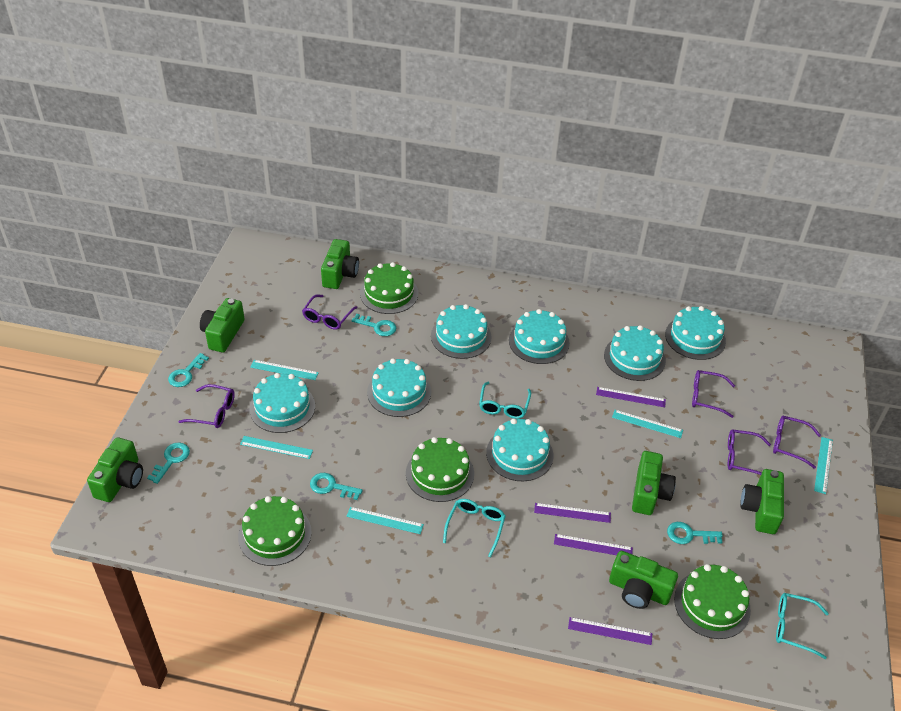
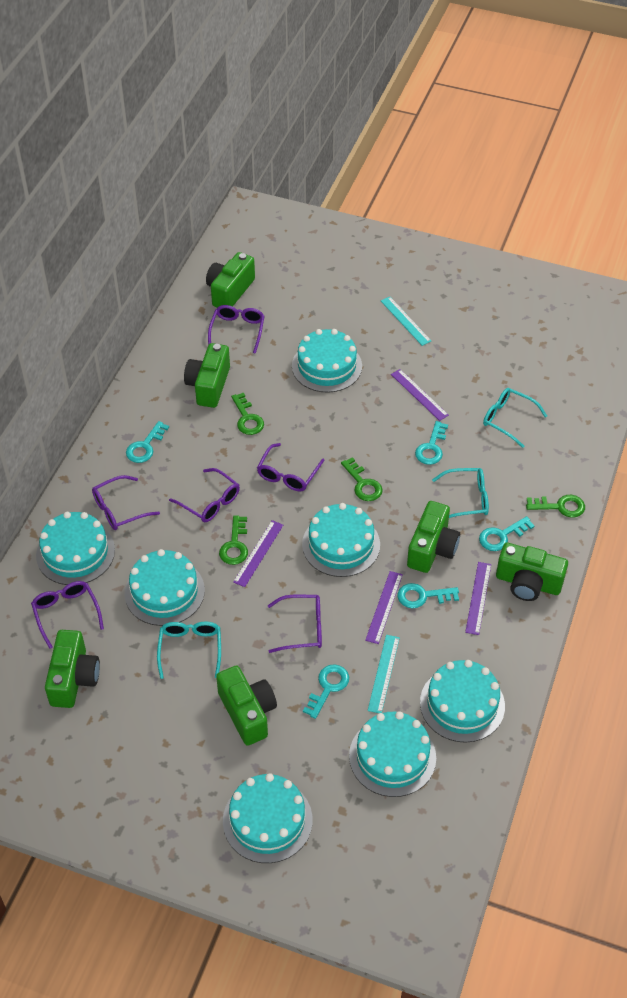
green cake: [238,496,312,566] [360,262,418,314] [406,437,474,502] [674,564,751,639] = 4 -> none = 0
green key: none = 0 -> [219,515,248,565] [231,393,264,435] [341,457,383,501] [526,495,585,518] = 4
purple glasses: [178,384,235,428] [302,294,358,330] [692,370,735,418] [728,429,771,475] [773,416,821,469] = 5 -> [31,581,104,649] [92,475,160,530] [169,468,240,522] [208,305,265,354] [257,443,325,491] [268,595,322,653] = 6
turquoise ruler: [240,436,313,459] [250,360,319,380] [346,507,424,534] [612,410,683,438] [814,437,833,494] = 5 -> [368,635,400,713] [381,297,431,346] = 2

